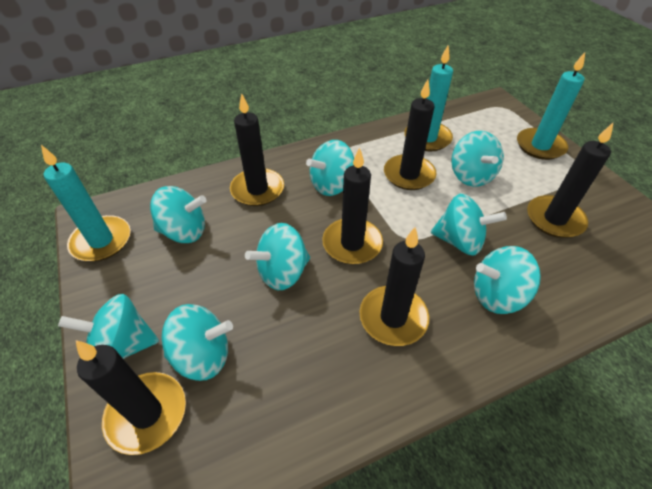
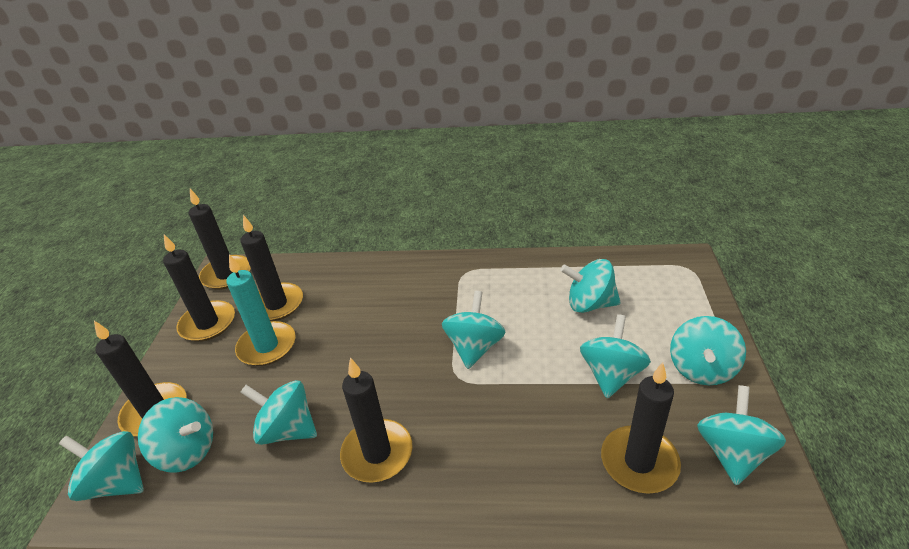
turquoise candle: [41,145,131,262] [404,45,453,151] [517,52,585,160] = 3 -> [226,255,296,366] = 1

